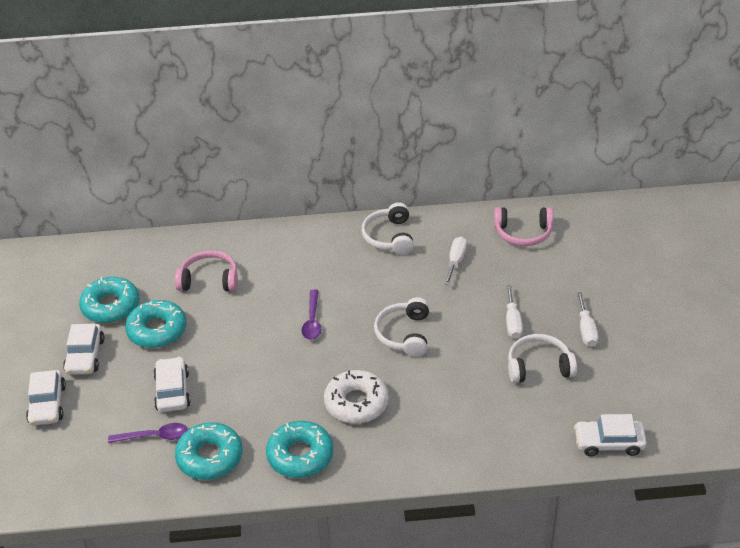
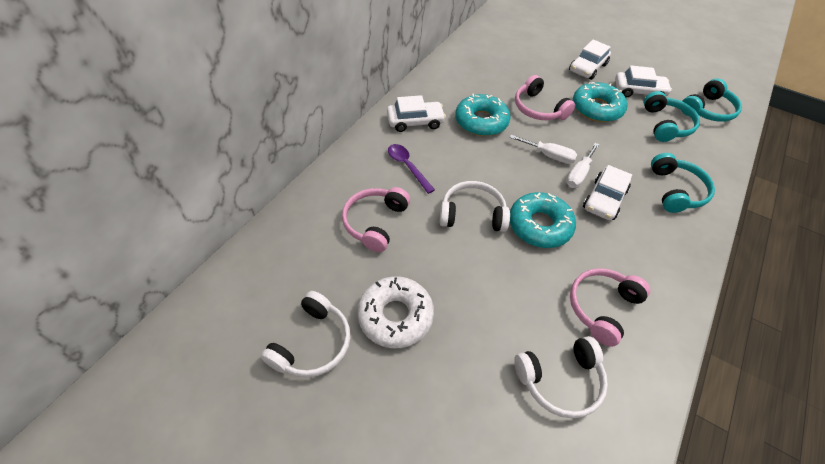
pink headphones: [175,250,238,292] [494,207,553,246] = 2 -> [342,187,410,252] [515,75,575,120] [570,268,650,347] = 3
purple spoon: [108,423,188,443] [302,289,322,340] = 2 -> [388,144,435,194] = 1
turquoise donut: [79,277,139,323] [125,300,187,348] [175,422,243,480] [266,421,333,478] = 4 -> [455,94,510,136] [510,192,576,248] [573,82,627,122] = 3
turquoise headphones: none = 0 -> [644,91,700,142] [651,153,715,213] [681,79,742,122] = 3
white screwdriver: [444,236,467,285] [506,285,523,339] [577,292,598,347] = 3 -> [510,135,577,164] [566,143,599,188] = 2

